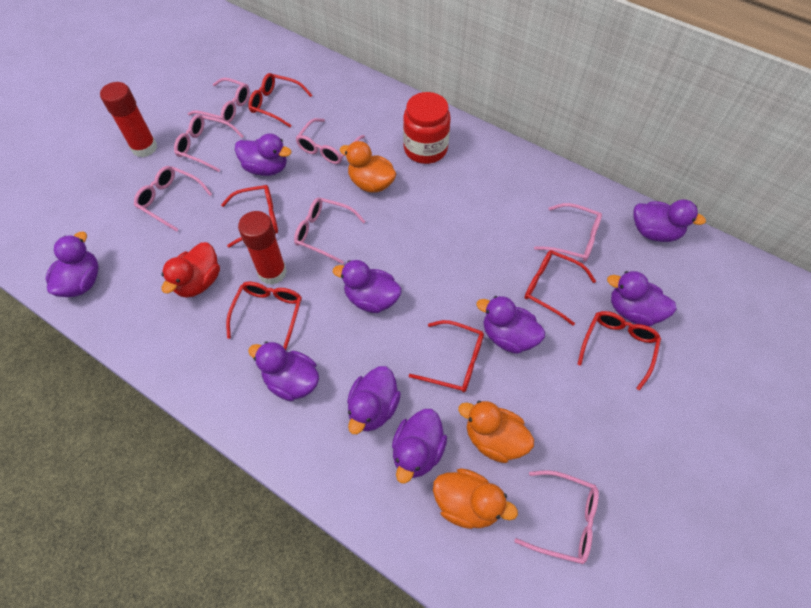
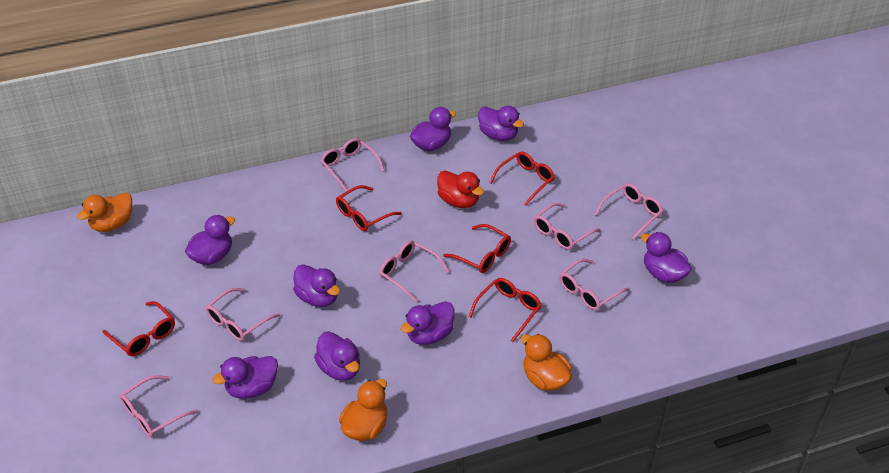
purple duck: [45,232,99,297] [235,133,291,176] [248,342,319,401] [333,260,402,313] [347,366,401,434] [392,409,447,483] [476,296,545,354] [607,271,677,326] [633,199,706,242] = 9 -> [185,215,235,265] [212,356,278,399] [293,264,340,307] [314,331,360,381] [401,301,455,345] [410,107,456,151] [478,106,524,141] [641,232,692,283] = 8
red glasses: [221,185,278,248] [226,282,302,350] [248,73,312,128] [409,320,484,392] [524,250,596,326] [577,311,661,391] = 6 -> [102,301,175,356] [336,185,402,231] [443,224,511,273] [469,278,542,342] [490,151,555,206] = 5
red glue stick: [100,82,157,157] [238,211,287,285] = 2 -> none = 0
red jar: [403,92,451,164] = 1 -> none = 0

